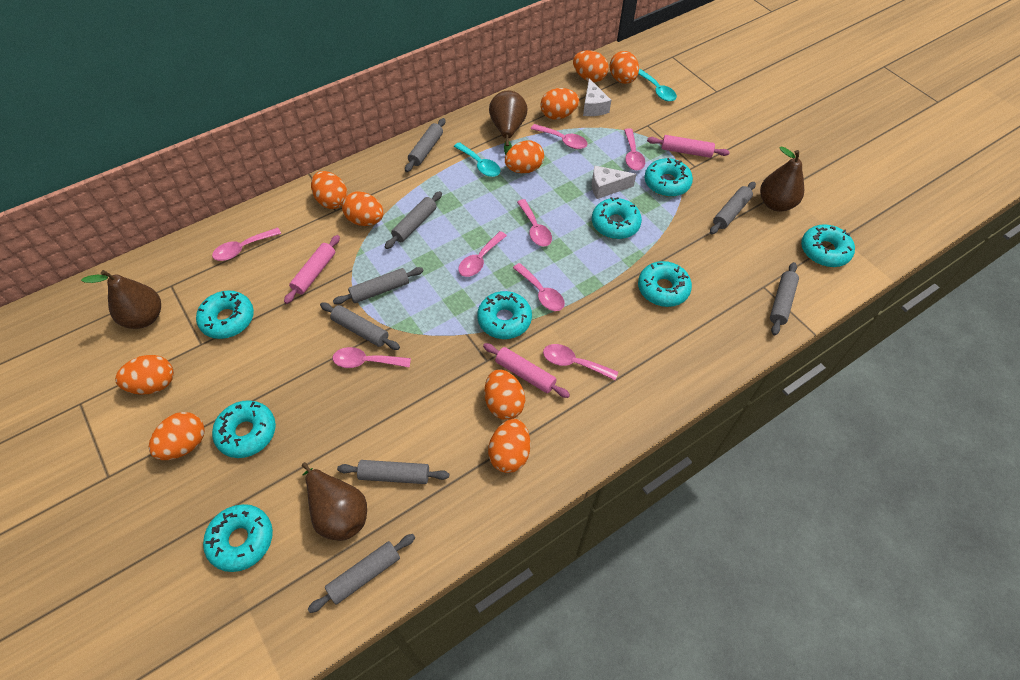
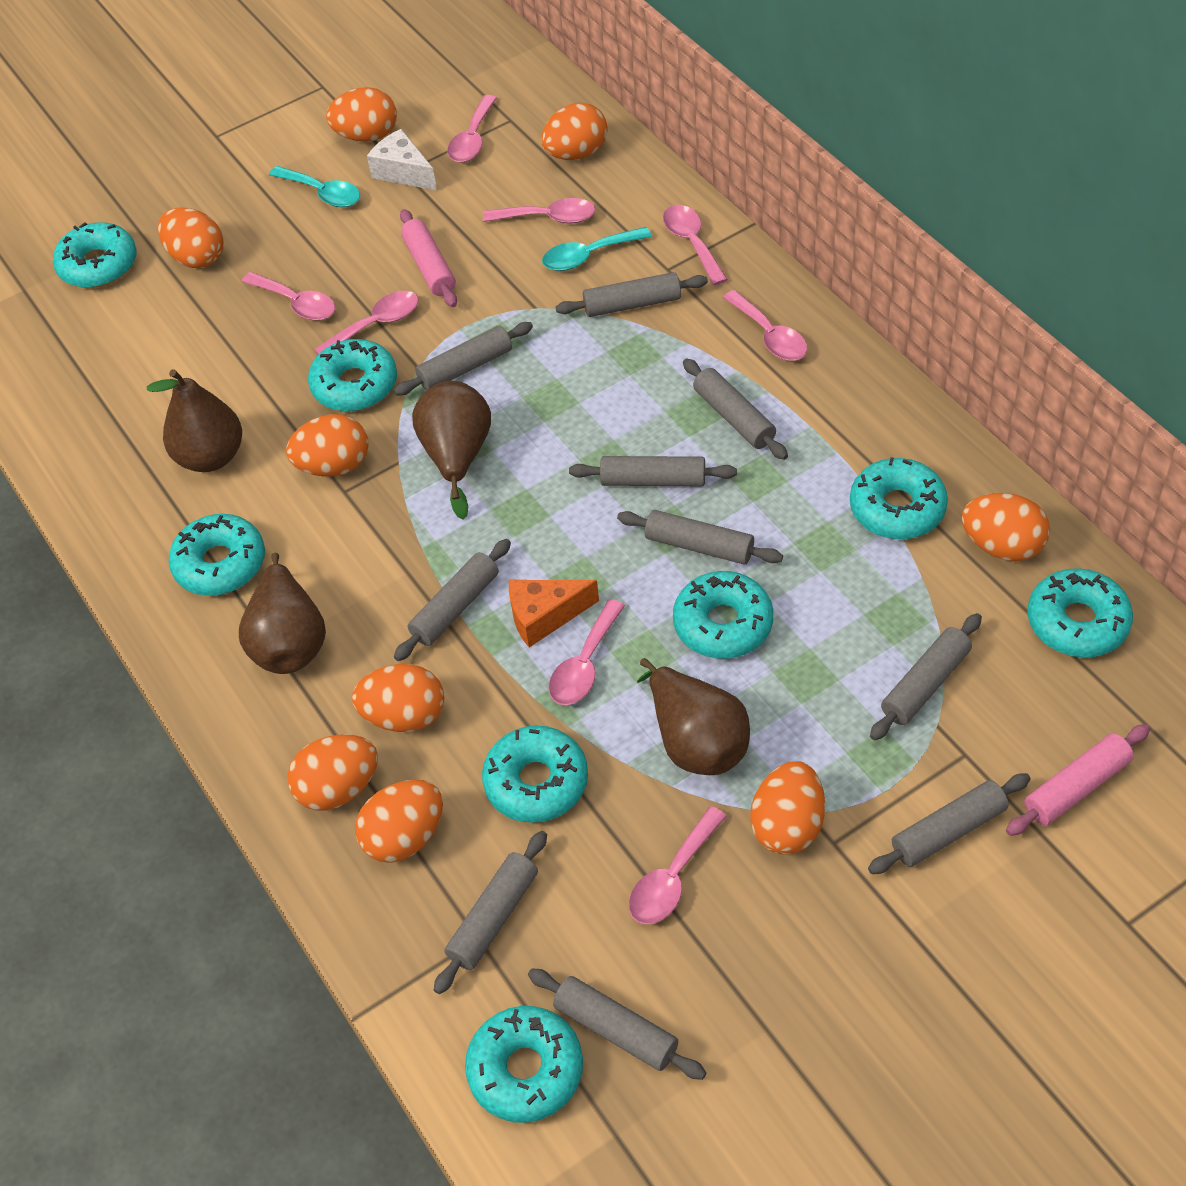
grey rolling pin: [308,534,415,613] [320,303,400,350] [333,267,424,305] [337,460,449,484] [385,191,442,249] [405,118,445,172] [710,182,756,234] [770,262,799,336] = 8 -> [394,322,533,396] [394,539,511,661] [434,831,547,994] [528,968,706,1080] [556,272,708,317] [569,456,737,486] [617,510,783,564] [683,359,788,460] [868,773,1031,874] [870,613,982,740] = 10
orange cheese: none = 0 -> [509,580,599,648] = 1
orange egg: [115,355,174,395] [149,412,205,460] [311,171,347,209] [342,192,384,226] [484,369,525,420] [488,419,530,473] [505,140,544,173] [540,88,579,120] [573,50,609,82] [609,51,639,84] = 10 -> [158,207,224,268] [286,414,369,476] [287,734,378,810] [326,87,397,142] [352,664,444,732] [355,780,443,863] [541,102,608,160] [750,761,825,854] [961,493,1050,561] = 9
pink rolling pin: [284,235,340,304] [483,343,570,398] [647,135,730,158] = 3 -> [400,209,457,307] [1006,724,1150,836] = 2
white cheese: [583,78,611,116] [592,166,636,199] = 2 -> [367,129,437,190] = 1

